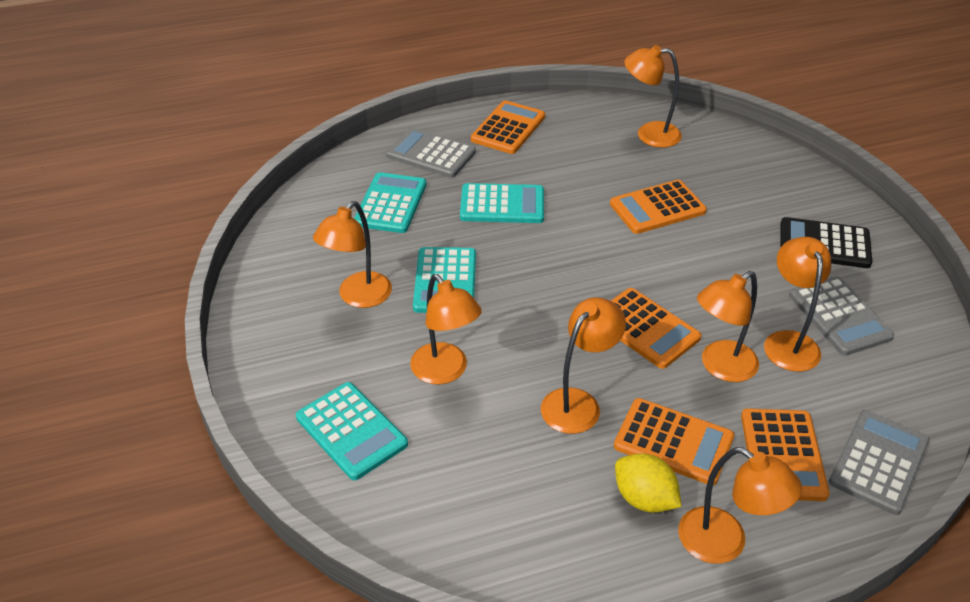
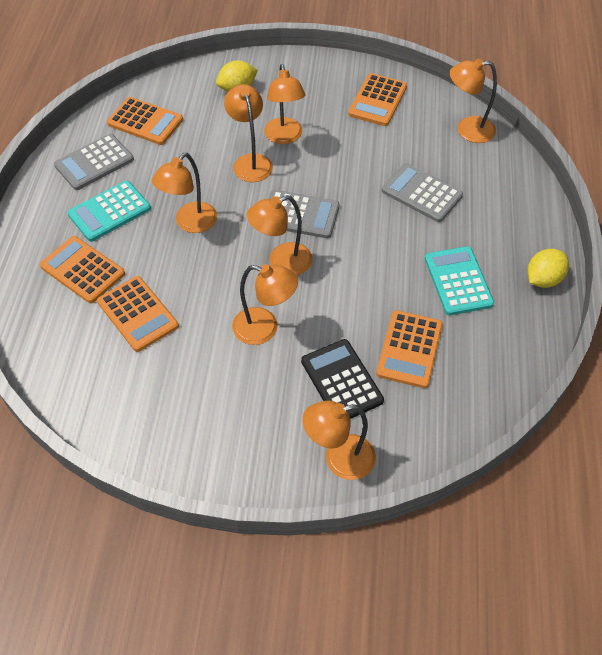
turquoise calculator: [296,382,408,480] [354,172,426,233] [413,247,476,313] [460,183,544,223] = 4 -> [67,181,151,242] [425,246,494,315] = 2
yellow lemon: [615,453,681,513] = 1 -> [216,60,258,92] [527,249,569,288] = 2

